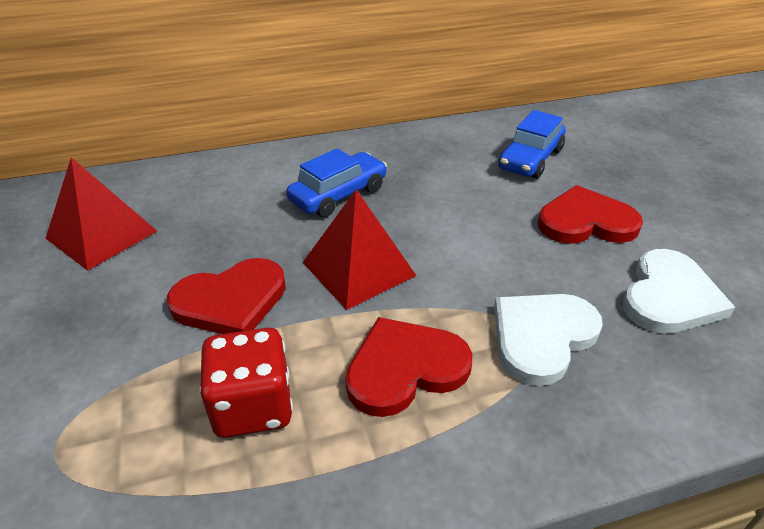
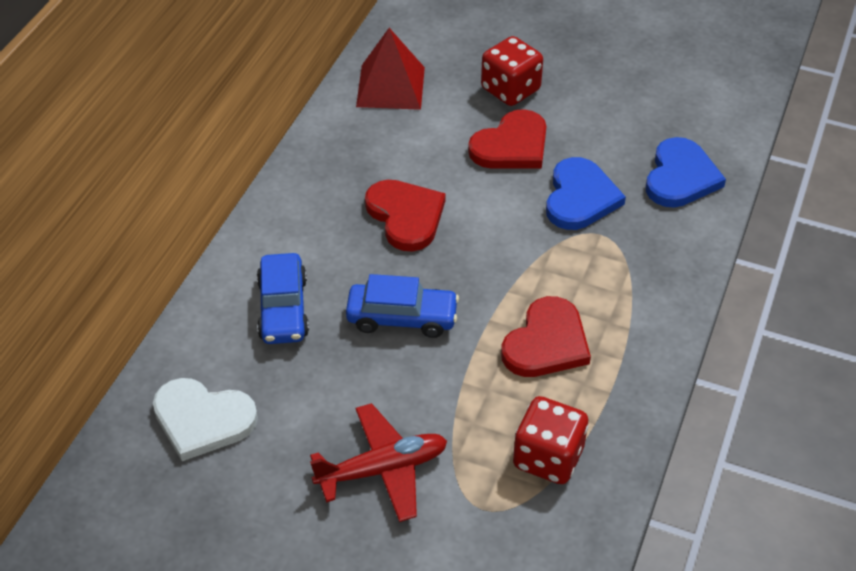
blue heart: none = 0 -> [546,157,626,230] [646,137,726,208] = 2
red dice: [199,328,293,438] = 1 -> [481,36,543,106] [513,396,589,484] = 2
red plane: none = 0 -> [310,403,447,522] = 1
red pyramid: [45,157,157,271] [303,190,417,310] = 2 -> [356,28,425,110] = 1
white heart: [494,294,603,386] [623,249,735,334] = 2 -> [153,378,258,461] = 1

